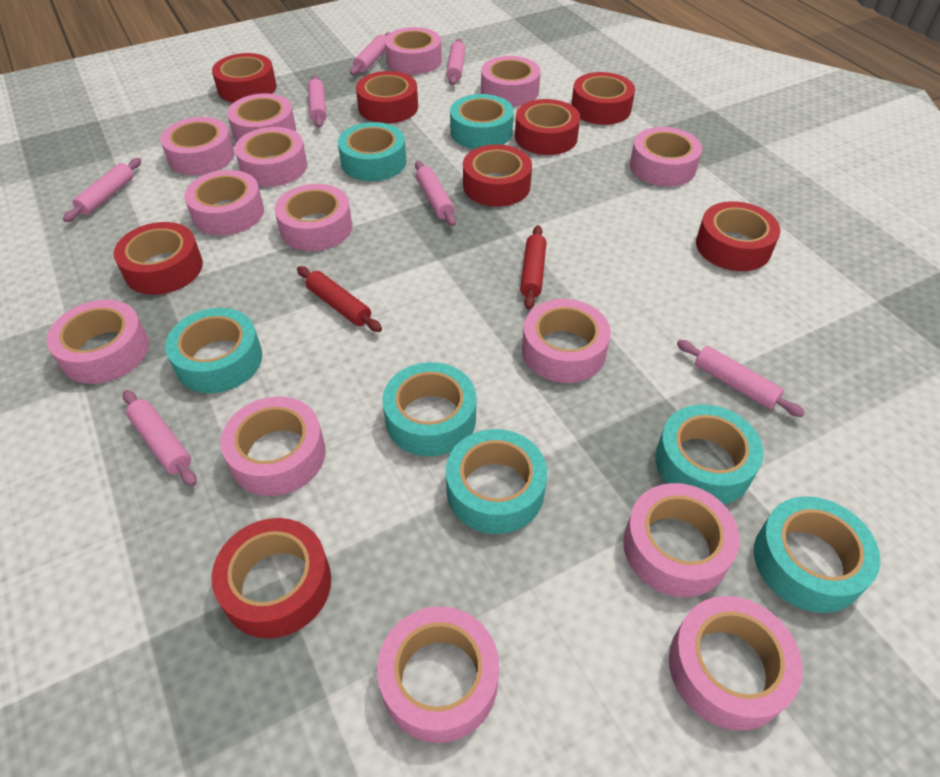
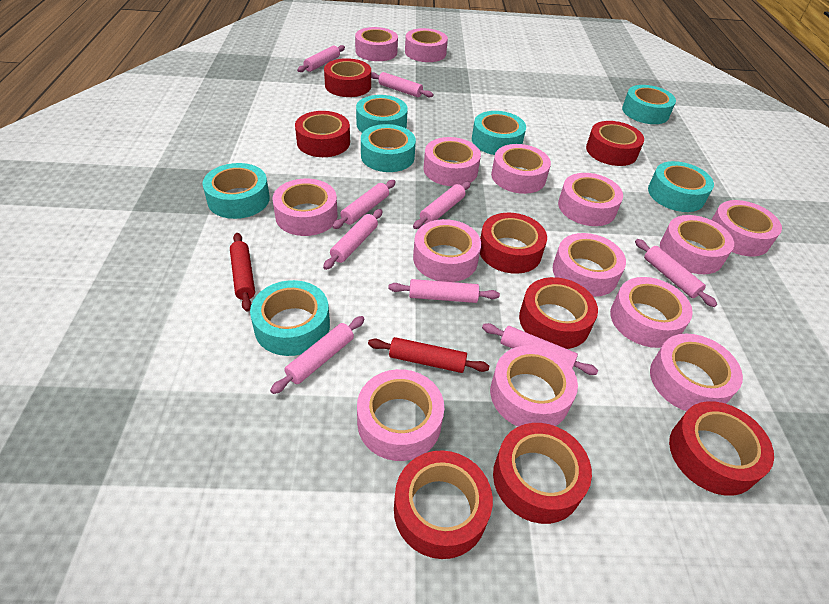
pink rolling pin: [63,158,141,222] [123,390,197,486] [308,75,327,128] [350,32,390,75] [415,161,456,226] [446,39,465,85] [677,340,805,417] = 7 -> [270,316,365,394] [297,45,345,72] [323,209,383,270] [332,180,396,229] [371,72,434,98] [388,279,500,303] [413,181,471,229] [482,323,598,375] [635,239,717,307] = 9

